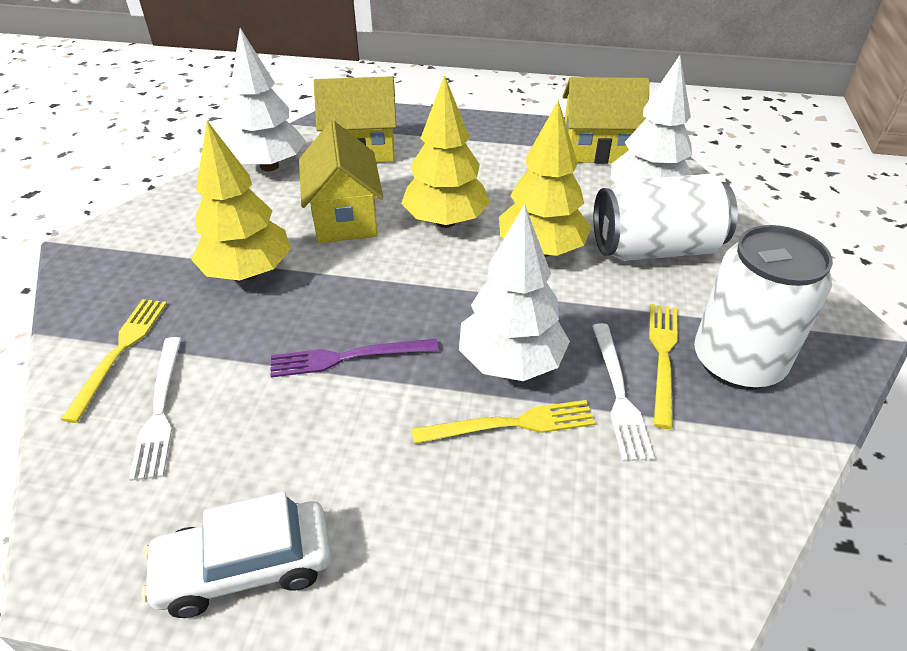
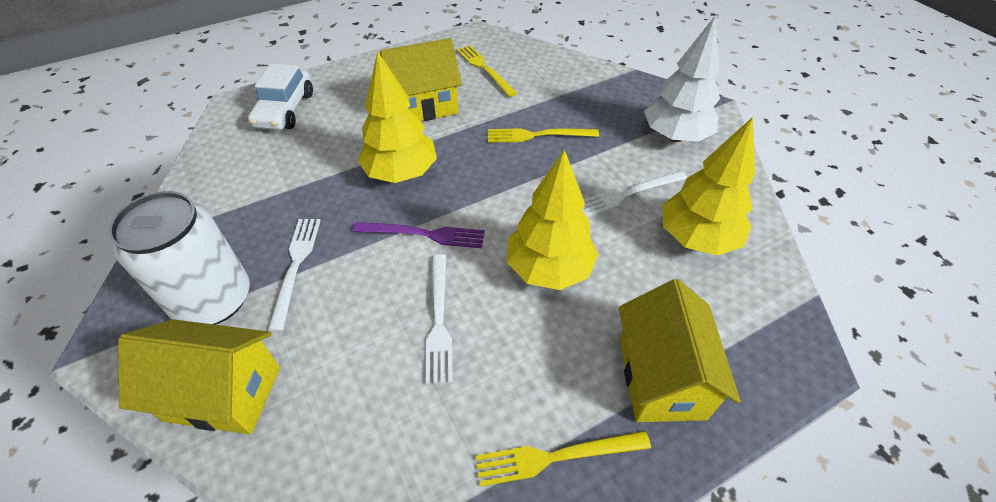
white can: [593,174,738,261] [694,225,833,390] = 2 -> [109,191,250,325] = 1
white fork: [129,337,182,481] [592,323,655,461] = 2 -> [268,219,321,332] [426,254,453,384] [582,170,687,217] = 3
white tree: [226,28,306,171] [459,204,570,381] [610,55,693,183] = 3 -> [644,15,720,142] = 1

